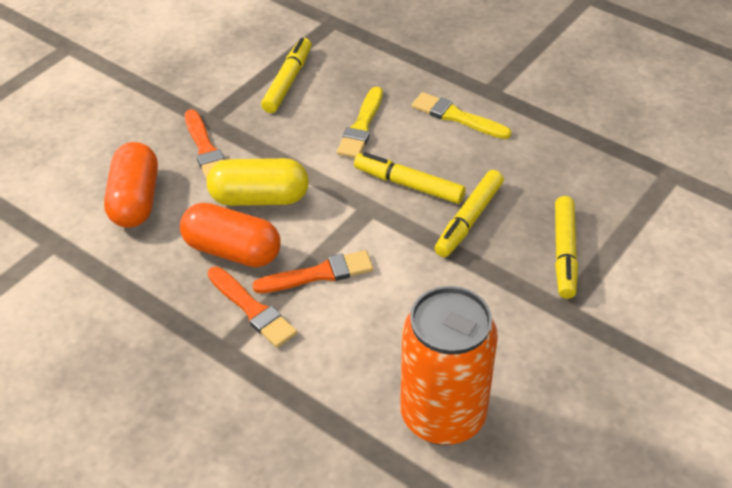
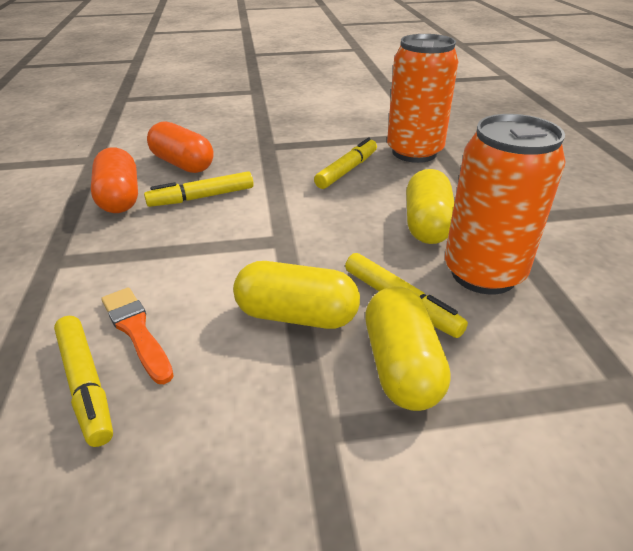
orange brush: [185,109,224,180] [208,267,297,348] [252,250,373,293] = 3 -> [101,287,174,384] = 1
orange can: [400,286,498,445] = 1 -> [387,34,459,163] [445,114,566,295] = 2
yellow brush: [337,87,383,158] [412,92,512,139] = 2 -> none = 0
yellow capsule: [207,158,309,206] = 1 -> [233,261,360,329] [365,286,451,411] [406,169,454,244] = 3

